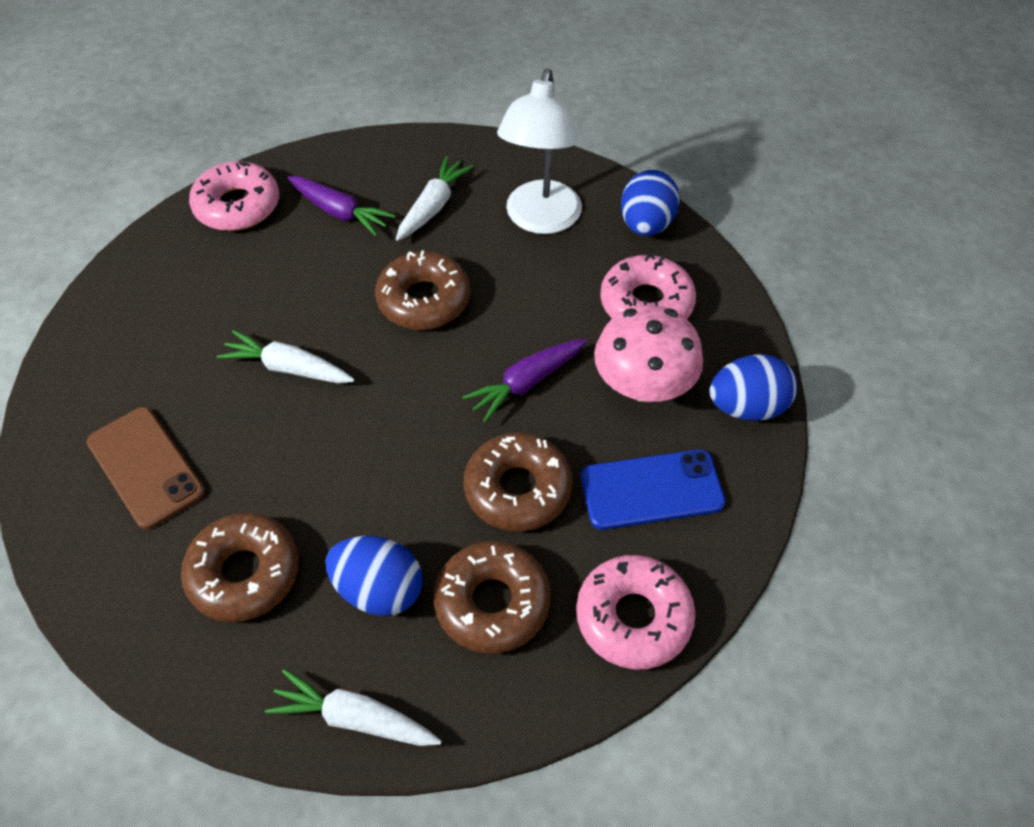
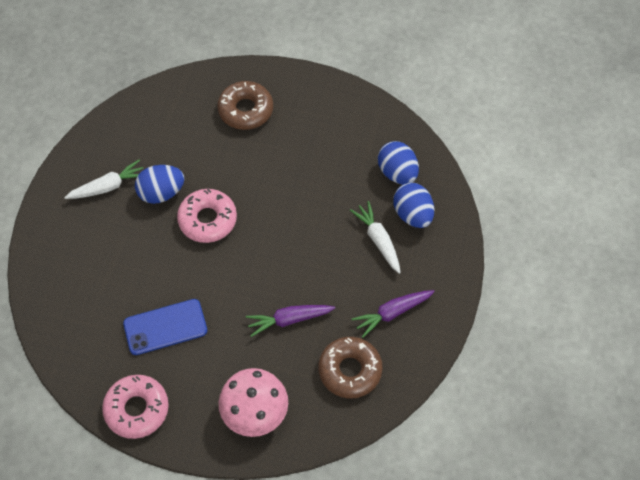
brown donut: [181,513,299,622] [375,250,470,330] [433,541,551,654] [464,433,572,531] = 4 -> [218,81,273,130] [318,337,383,399] = 2
brown phone: [87,407,205,530] = 1 -> none = 0
pink donut: [189,161,279,231] [576,555,695,670] [600,253,696,319] = 3 -> [102,375,169,439] [177,189,237,243] = 2
white carrot: [217,330,354,383] [265,669,442,746] [396,156,474,241] = 3 -> [64,160,143,199] [350,201,401,274] = 2
white lamp: [497,68,582,234] = 1 -> none = 0

